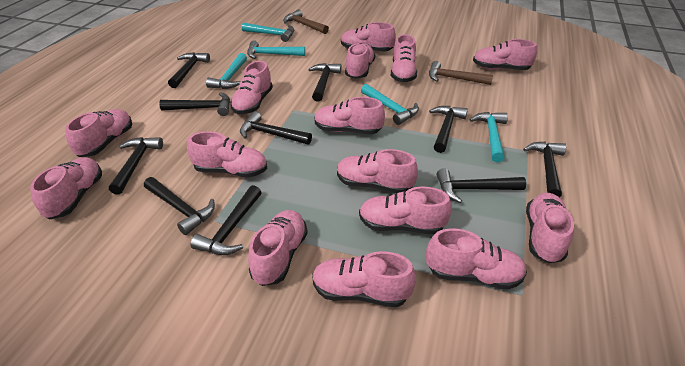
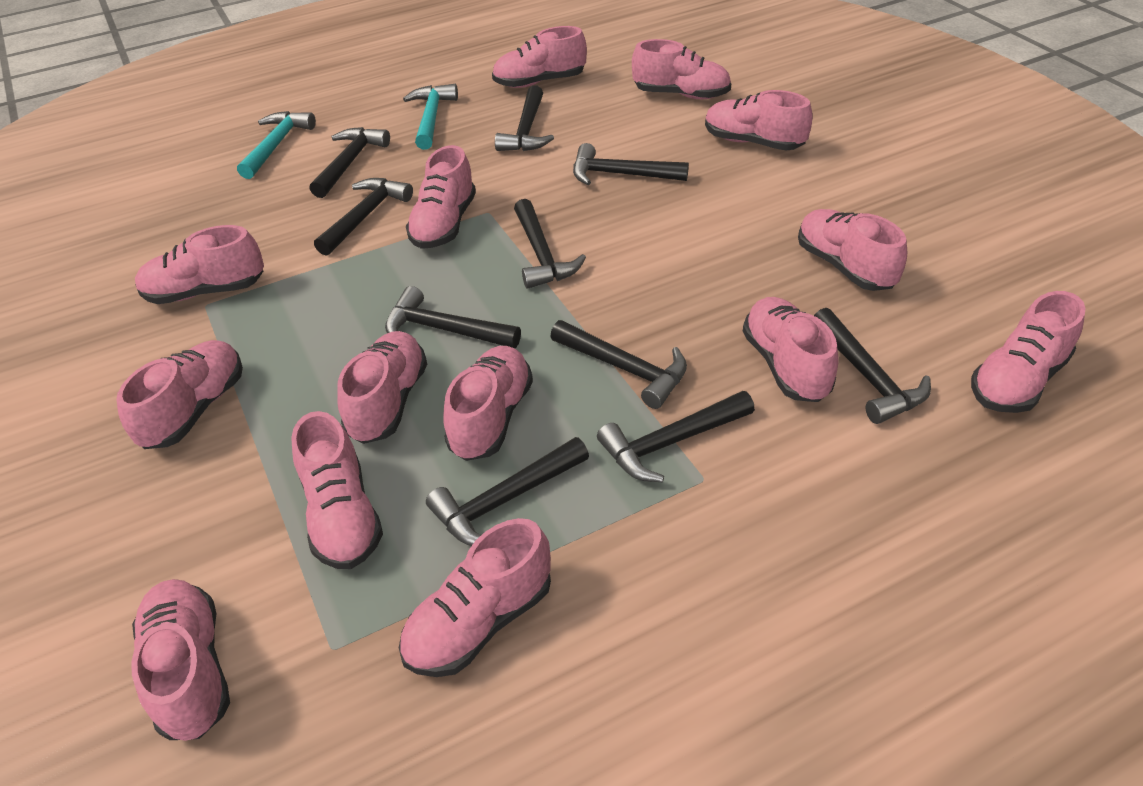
brown hammer: [283,9,329,34] [429,61,493,85] = 2 -> none = 0
pink shoe: [30,157,102,220] [65,109,132,157] [187,131,267,178] [230,61,273,114] [248,210,308,286] [312,251,416,307] [314,97,385,134] [337,149,418,193] [341,22,396,52] [345,43,375,79] [359,187,452,234] [391,34,417,82] [426,228,527,290] [473,39,537,70] [526,193,574,263] = 15 -> [116,340,243,449] [131,579,230,741] [135,225,264,304] [291,411,383,569] [337,331,427,444] [399,518,551,677] [406,145,476,249] [443,346,533,461] [492,26,587,88] [632,39,731,99] [705,90,813,151] [743,297,839,402] [798,209,907,291] [971,291,1086,413] = 14
turquoise hammer: [206,53,247,89] [242,23,294,42] [247,40,305,59] [361,84,419,125] [470,112,508,162] = 5 -> [237,111,316,179] [403,84,458,150] = 2

